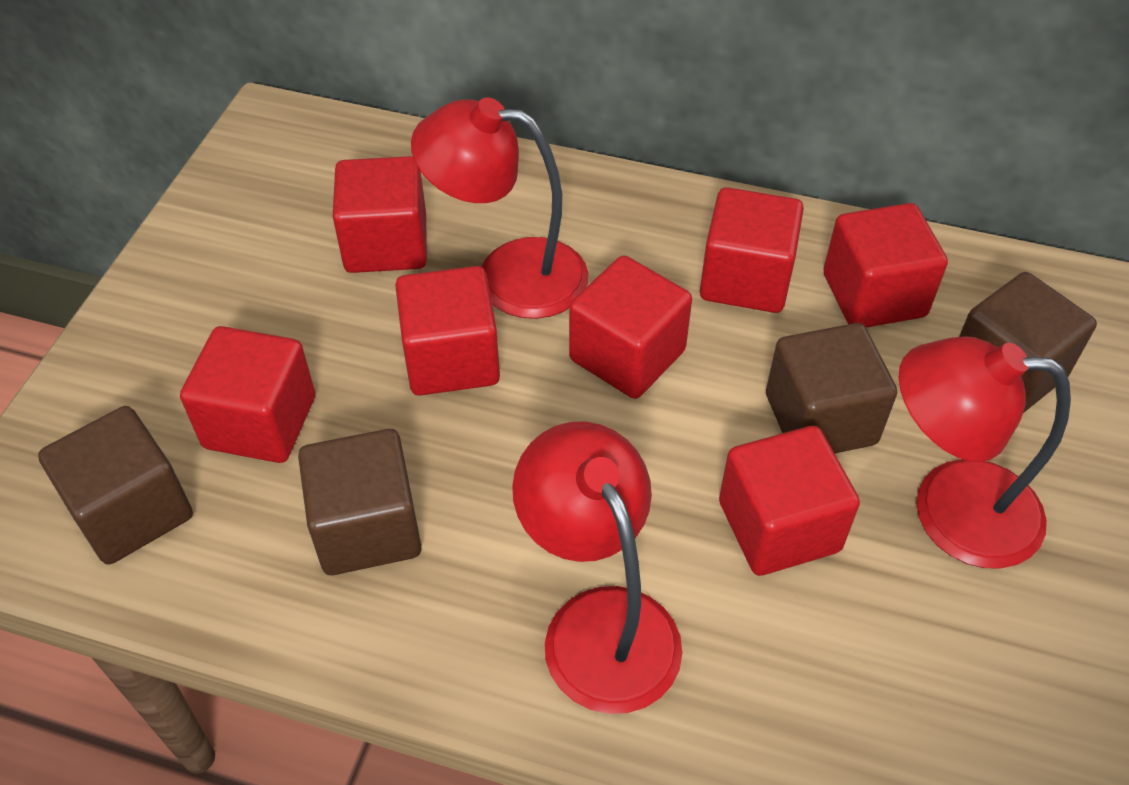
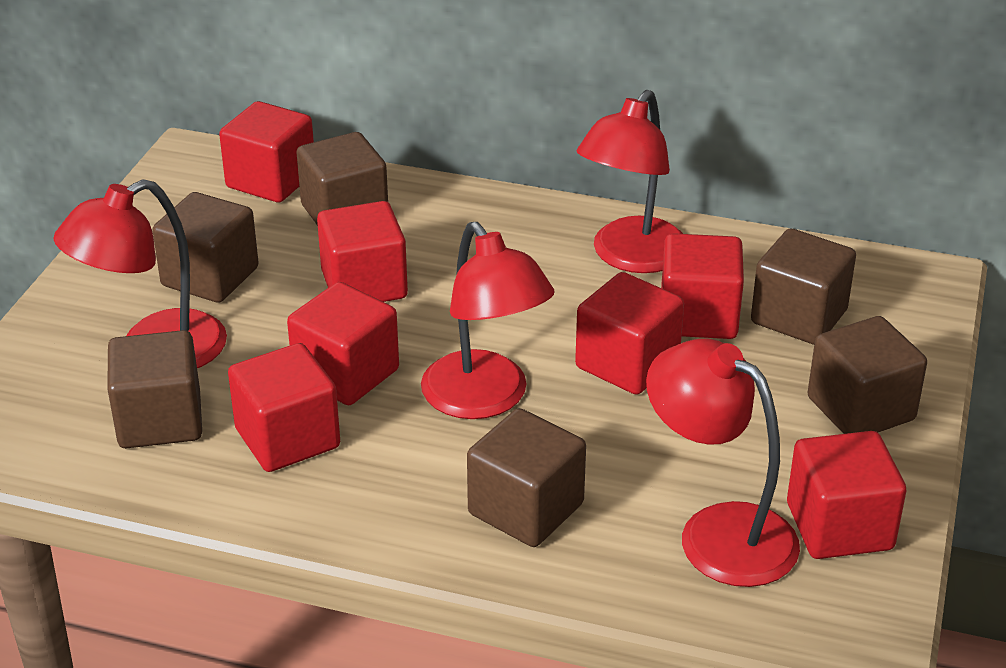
brown cube: [38,406,193,565] [298,429,422,575] [766,323,897,453] [959,272,1097,413] = 4 -> [107,330,202,448] [152,192,259,303] [297,132,388,226] [467,408,586,547] [751,229,856,345] [807,316,927,434] = 6
red lamp: [411,97,589,319] [512,422,682,714] [898,336,1071,569] = 3 -> [53,179,227,368] [421,222,555,419] [576,90,683,273] [646,339,800,587] = 4

